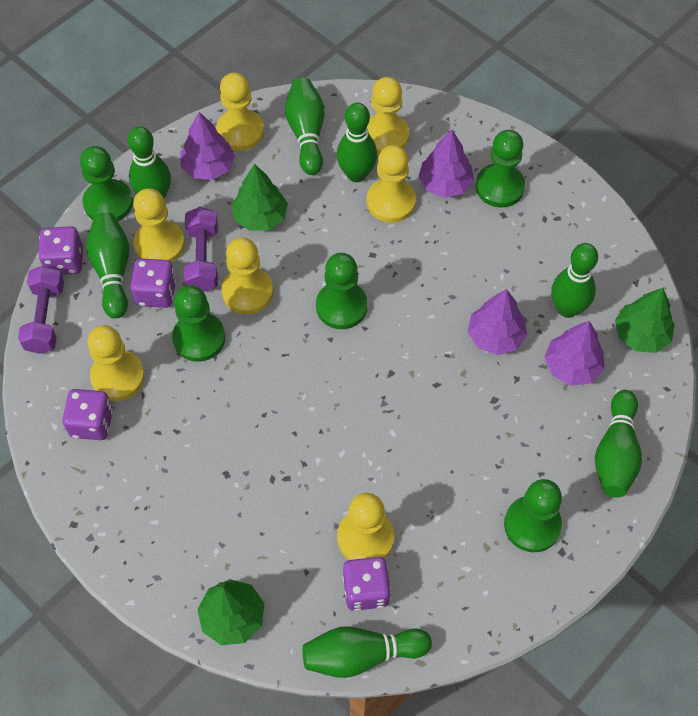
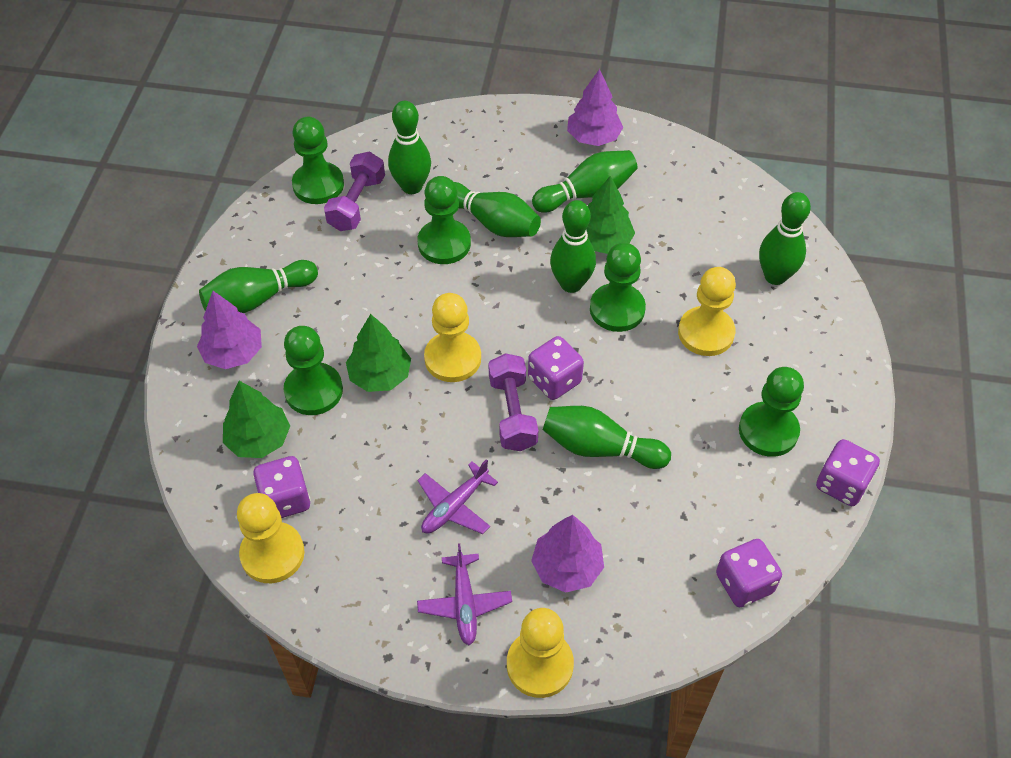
purple plane: none = 0 -> [417,543,512,645] [418,459,498,534] = 2
purple tree: [181,112,235,180] [418,130,474,198] [468,289,527,355] [544,321,605,386] = 4 -> [197,291,262,369] [531,515,604,593] [567,69,623,146] = 3
yellow pawn: [87,325,145,401] [133,189,185,263] [216,73,264,151] [222,238,273,314] [337,493,394,560] [367,77,409,154] [367,145,416,223] = 7 -> [237,493,305,583] [424,293,481,382] [507,608,574,698] [678,267,736,356] = 4

